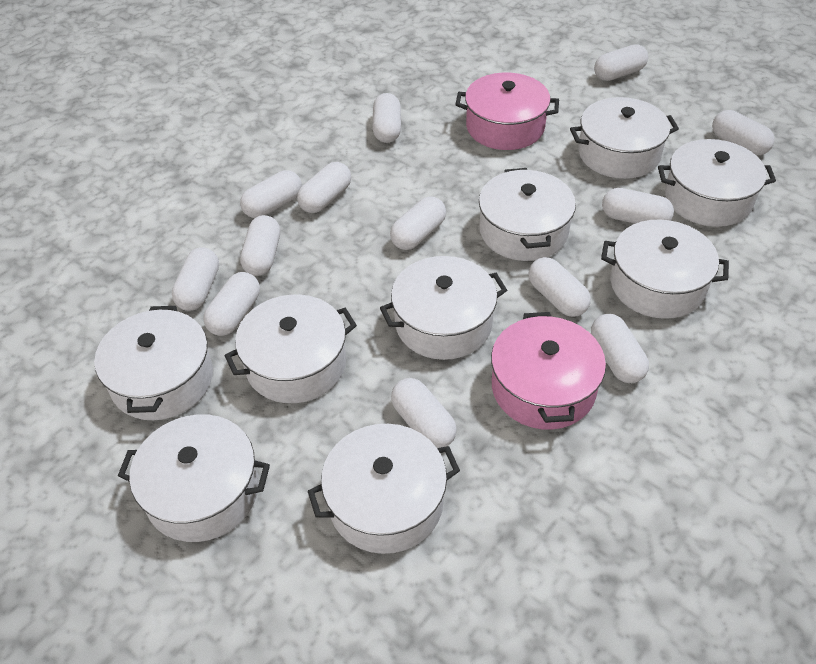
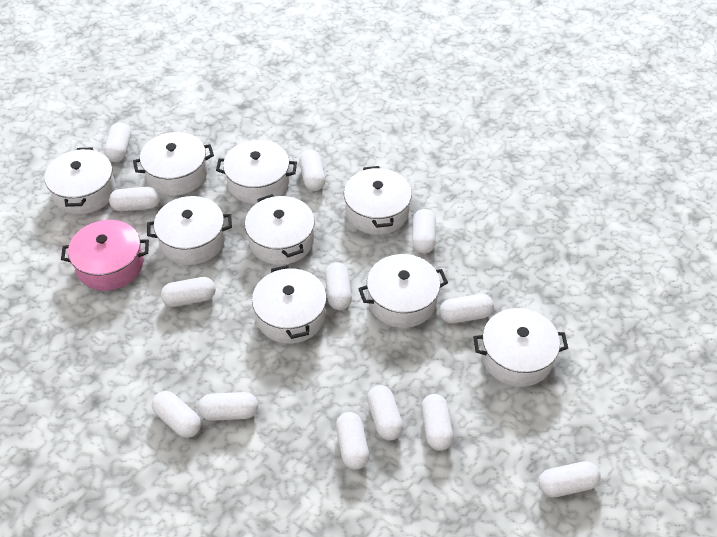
pink pot: [455,73,559,150] [491,312,606,430] = 2 -> [61,220,149,291] = 1

